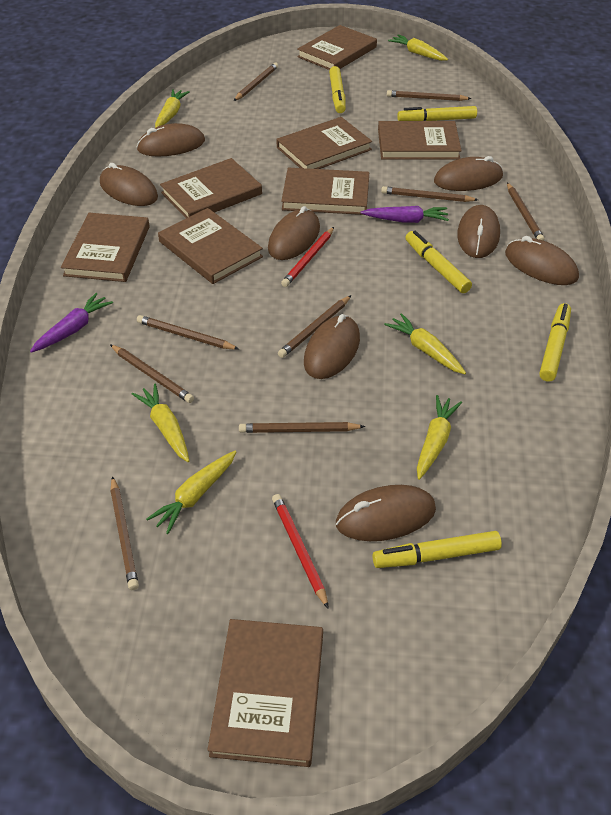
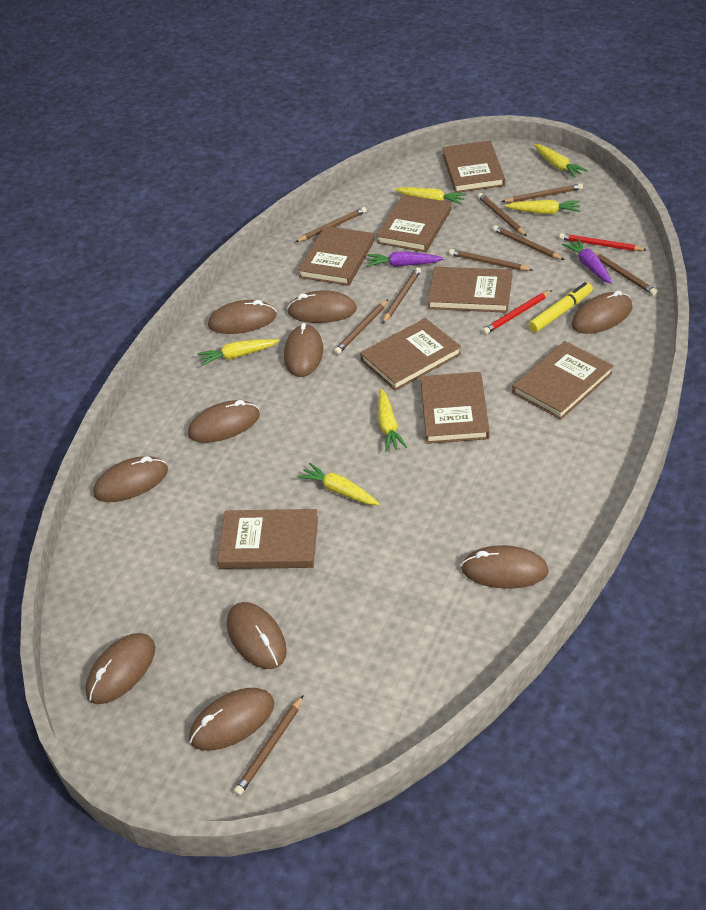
brown mouse: [100,163,158,206] [137,123,205,157] [268,206,320,260] [304,314,360,379] [336,485,436,541] [434,156,503,191] [457,205,500,258] [505,236,579,285] = 8 -> [85,633,155,704] [93,456,168,502] [188,400,260,443] [189,688,274,751] [208,300,277,334] [227,602,287,669] [284,323,323,377] [287,290,357,323] [461,545,549,589] [572,290,633,334] = 10
yellow marker: [329,66,346,113] [373,531,502,568] [397,106,477,121] [405,231,472,293] [539,303,571,382] = 5 -> [529,282,593,332] = 1

